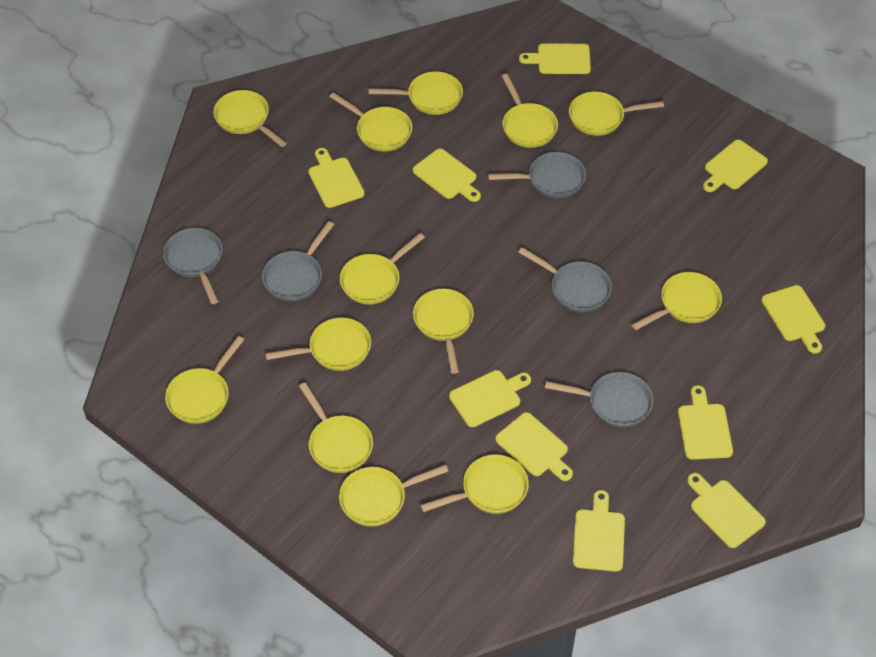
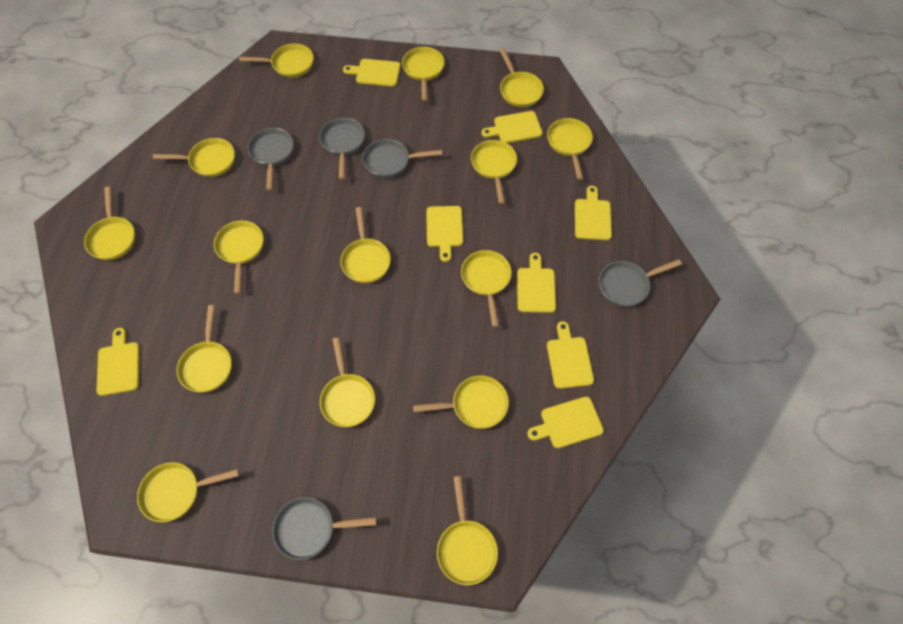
yellow cutting board: [308,148,364,208] [413,149,481,202] [449,370,531,427] [495,412,573,481] [519,43,591,74] [573,490,625,572] [678,385,733,460] [687,473,766,548] [703,140,768,192] [762,285,825,354] = 10 -> [96,328,139,396] [343,59,400,87] [426,206,463,262] [482,111,542,143] [517,253,556,313] [527,397,604,448] [547,321,594,389] [575,186,612,240] = 8
yellow pan: [165,336,244,424] [213,90,287,147] [265,318,371,371] [299,383,373,473] [330,92,412,152] [339,464,448,527] [340,233,425,305] [368,71,463,115] [413,289,474,374] [420,454,529,514] [502,74,558,148] [569,92,664,136] [632,272,722,330] = 13 -> [84,187,135,260] [137,462,239,522] [153,138,235,177] [177,305,232,393] [214,221,264,294] [239,44,314,78] [320,337,375,427] [340,207,391,283] [402,47,445,101] [413,375,509,429] [437,476,498,585] [461,250,512,327] [471,140,517,204] [499,48,544,107] [547,118,593,180] = 15

